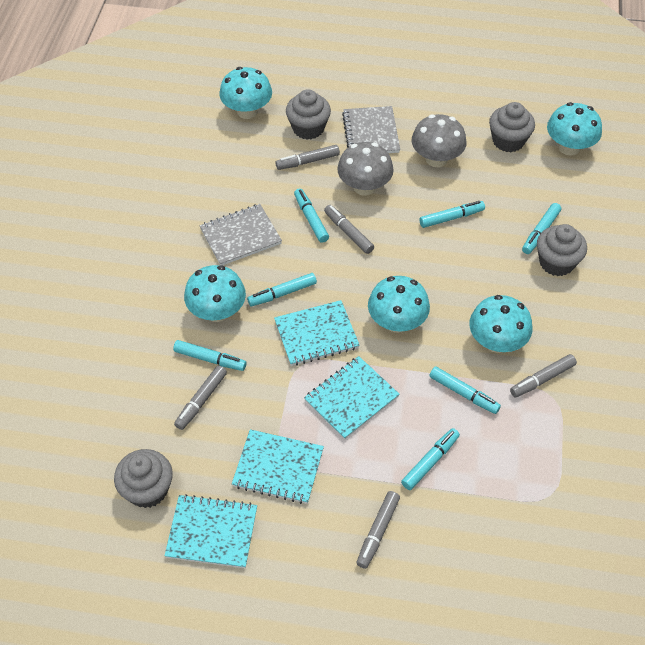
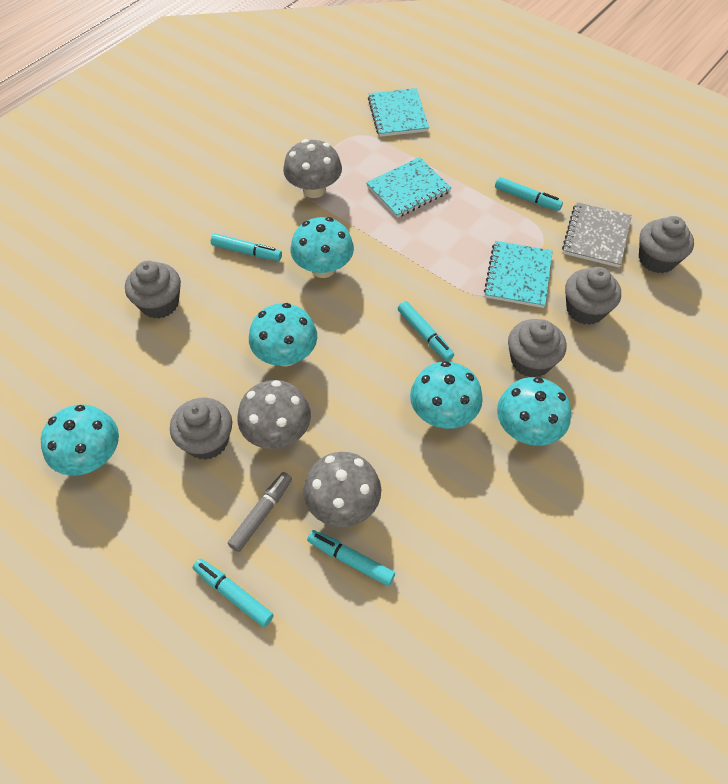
grey cupcake: [114,449,173,508] [286,89,331,140] [489,102,535,152] [537,224,587,276] = 4 -> [125,261,181,319] [170,398,232,460] [508,319,566,377] [565,267,621,325] [639,216,694,273] = 5
grey marker: [174,366,227,430] [276,145,340,170] [324,205,374,254] [356,491,400,569] [510,354,577,397] = 5 -> [228,472,292,552] = 1
grey mushroom: [337,142,394,196] [412,114,466,167] = 2 -> [237,380,311,449] [283,139,342,198] [303,452,381,527] = 3
grey notebook: [200,204,282,266] [342,106,400,153] = 2 -> [562,202,632,267] = 1
turquoise marker: [173,340,246,371] [247,273,317,307] [294,188,329,243] [401,428,460,490] [420,201,485,228] [429,367,501,414] [522,203,561,254] = 7 -> [193,558,274,627] [211,234,282,261] [307,530,395,586] [398,301,454,361] [495,177,563,211] = 5
turquoise notebook: [164,494,257,568] [232,429,324,504] [274,300,360,366] [304,356,399,440] = 4 -> [366,157,451,218] [368,88,429,137] [484,241,553,308] = 3

